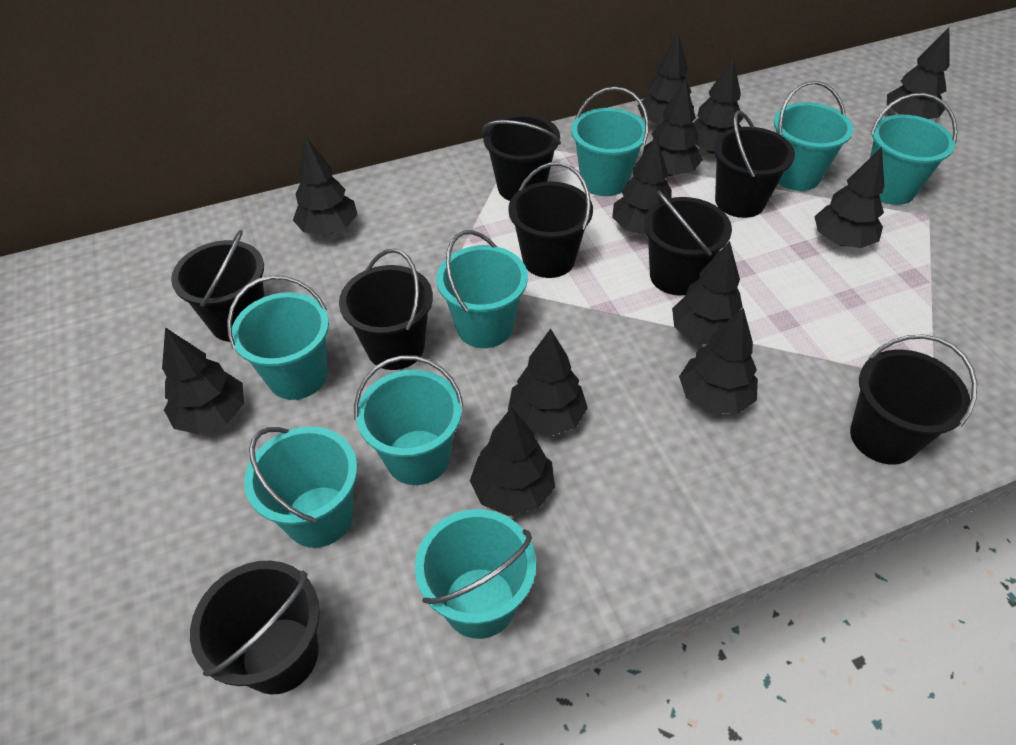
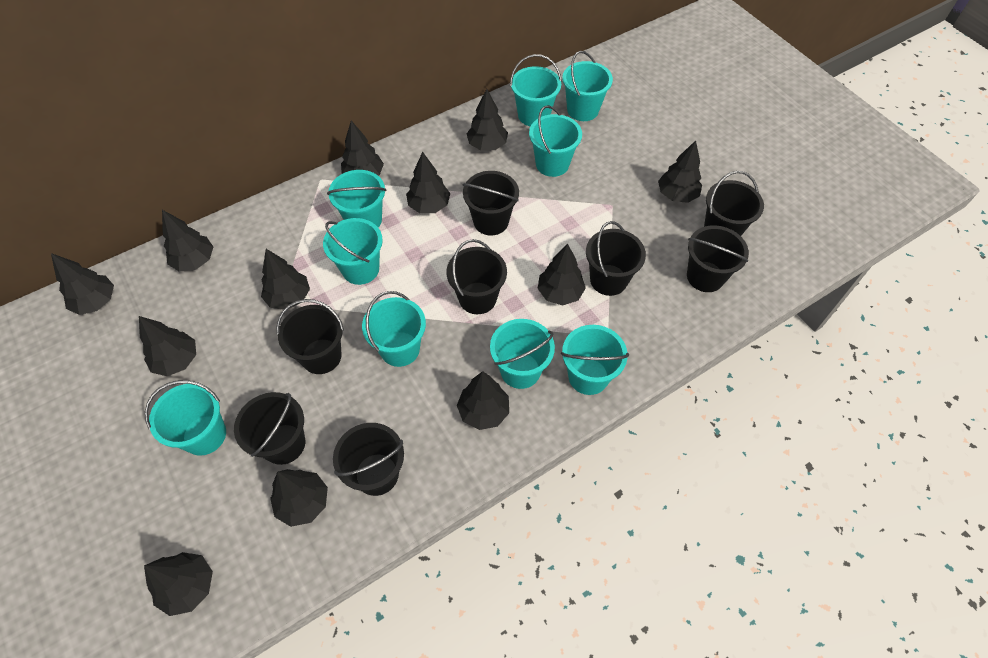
turquoise bucket: [227,275,329,400] [244,427,357,548] [354,355,464,485] [415,509,536,639] [436,230,528,348] [571,87,649,196] [774,81,853,191] [870,93,957,205] = 8 -> [145,380,226,456] [323,218,383,285] [327,170,386,228] [362,291,426,367] [490,319,555,389] [510,54,562,127] [529,105,582,177] [561,325,629,395] [562,51,613,121] = 9

